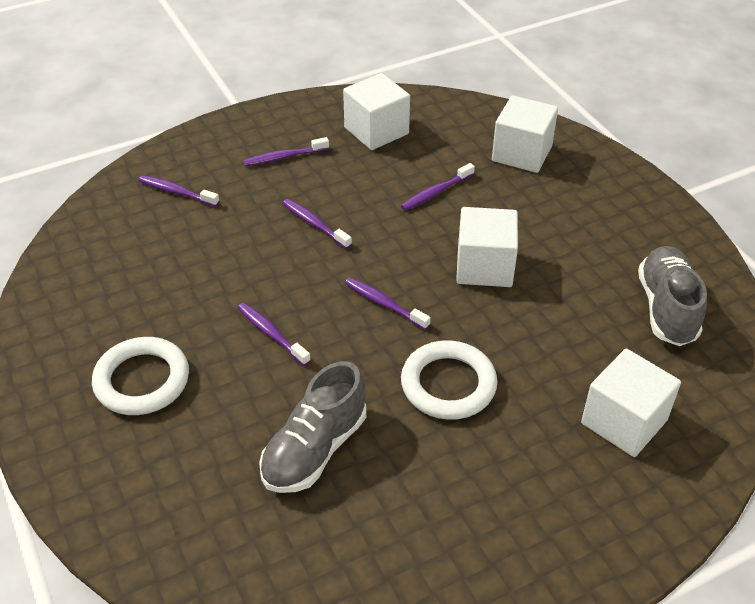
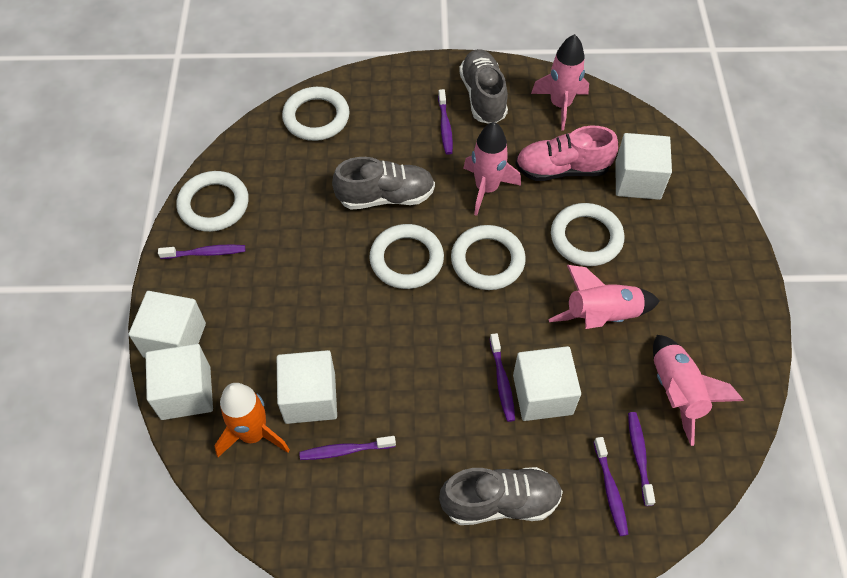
grey shoe: [259,361,366,493] [638,246,707,346] = 2 -> [332,157,435,210] [439,467,563,525] [459,49,508,124] = 3
orange rocket: none = 0 -> [214,383,290,457] = 1
pink rocket: none = 0 -> [463,122,521,216] [531,34,589,130] [548,265,660,329] [653,335,744,446] = 4
pink shoe: none = 0 -> [515,126,618,181] = 1
white cube: [343,73,410,150] [456,207,518,287] [492,95,558,173] [581,348,681,457] = 4 -> [129,291,206,358] [146,344,213,420] [277,350,337,424] [513,346,581,421] [615,133,672,200] = 5
white ring: [92,337,189,415] [401,340,497,420] = 2 -> [176,171,249,232] [282,87,349,141] [369,224,444,289] [451,225,526,290] [551,203,624,266] = 5

